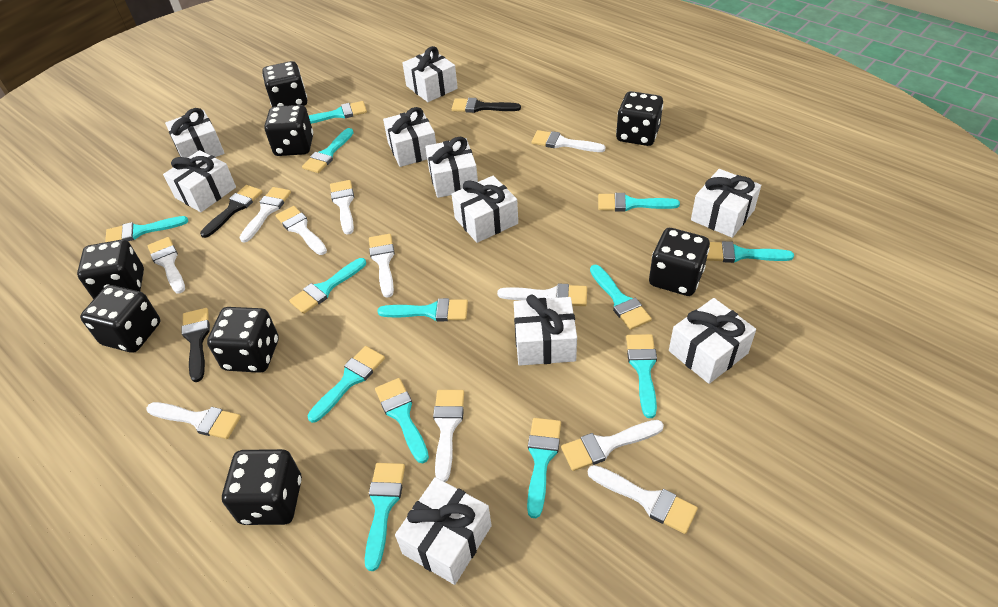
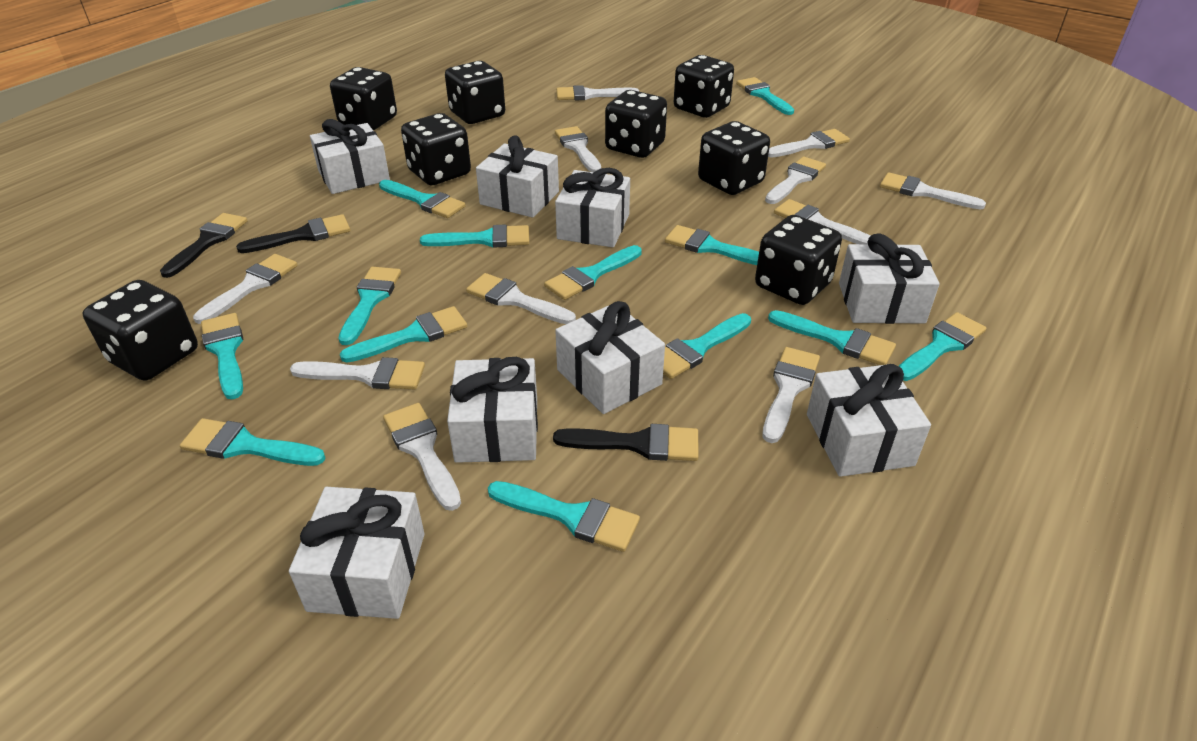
white gift: [163,150,236,212] [165,108,225,158] [383,107,436,167] [395,477,492,585] [402,46,458,102] [425,137,478,198] [452,175,518,243] [514,294,577,366] [669,298,756,384] [691,169,761,238] = 10 -> [289,487,425,619] [310,119,390,194] [447,357,538,463] [476,135,559,218] [555,168,630,247] [555,301,665,414] [807,364,931,477] [839,233,940,324] = 8

